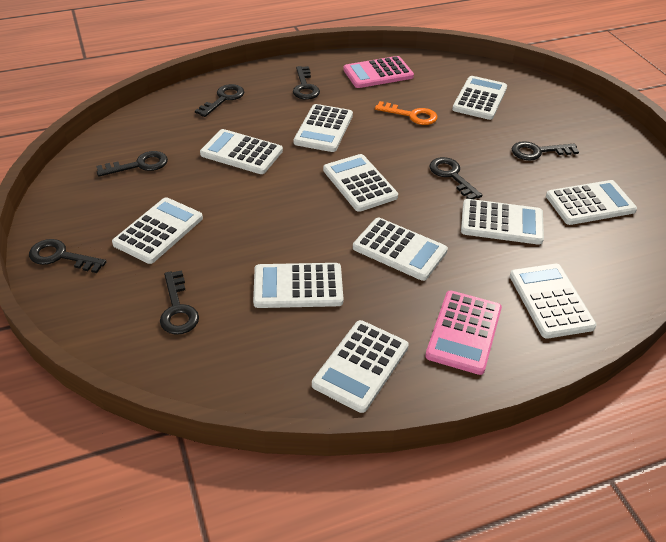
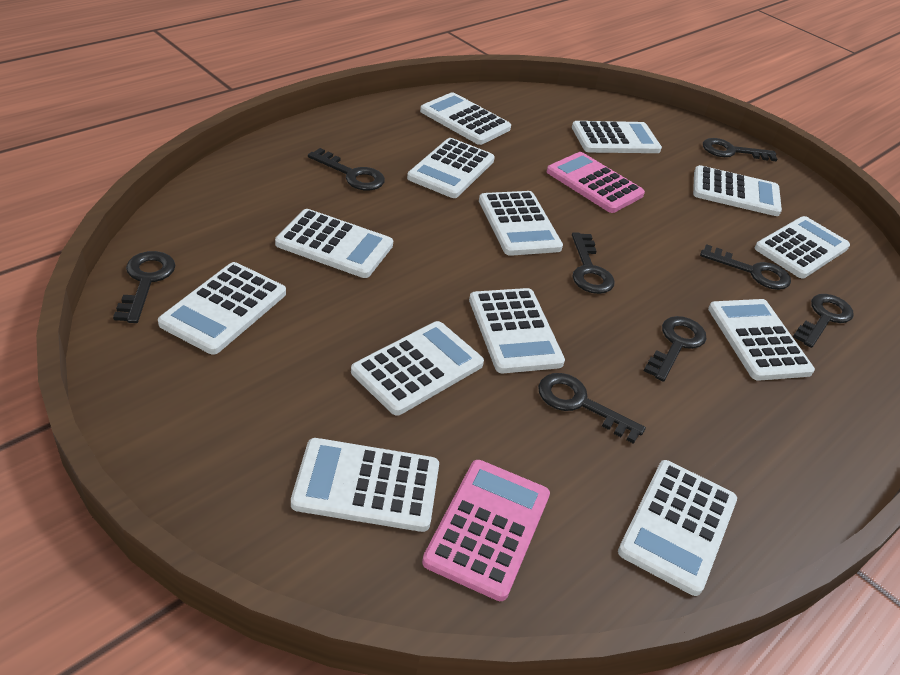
black key: [29,239,106,273] [97,151,168,177] [160,270,199,335] [195,84,244,117] [293,66,320,100] [430,157,482,199] [512,141,579,161] = 7 -> [113,251,176,323] [308,148,385,190] [538,373,646,444] [572,232,615,294] [644,316,706,382] [700,244,791,290] [703,138,777,161] [793,294,854,348] = 8
orange key: [375,101,437,125] = 1 -> none = 0
white calculator: [112,197,203,264] [200,129,283,174] [253,263,343,308] [294,104,353,152] [312,320,409,413] [323,154,398,212] [353,218,448,281] [452,76,507,120] [461,199,544,245] [510,264,597,339] [546,180,637,225] = 11 -> [158,262,286,355] [275,209,393,278] [291,438,439,532] [351,321,484,415] [407,138,495,198] [420,92,511,145] [469,288,565,373] [479,191,563,256] [572,121,662,153] [618,460,737,596] [693,165,782,216] [708,299,815,381] [755,216,850,278] = 13

